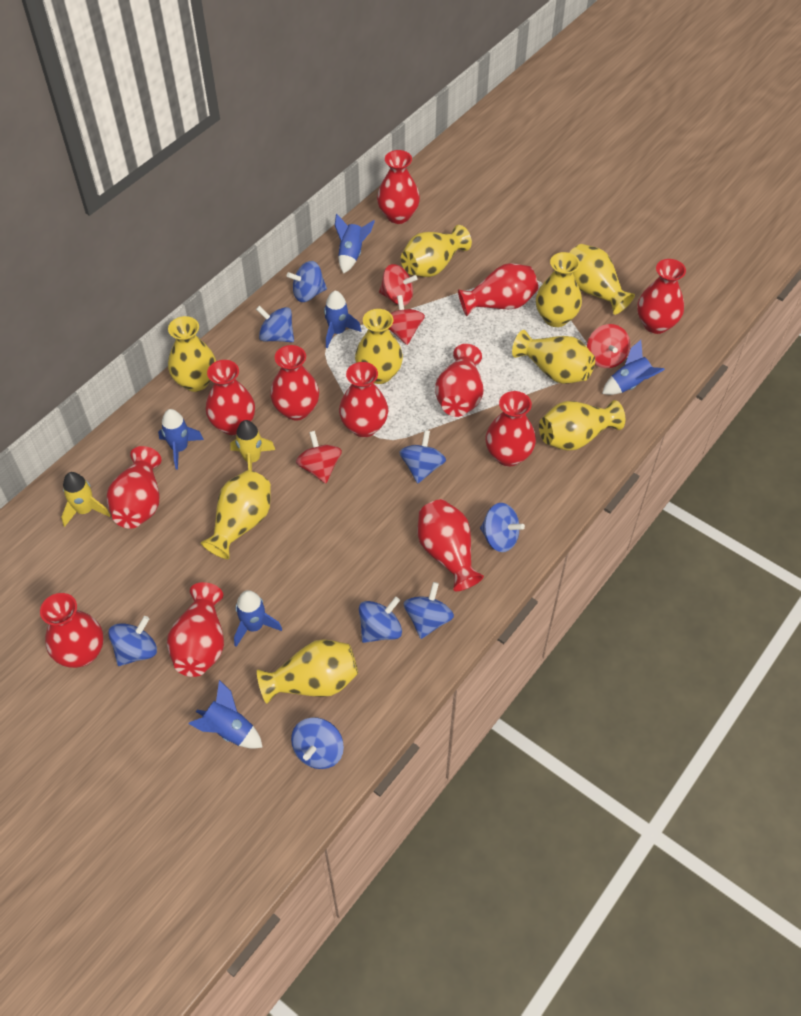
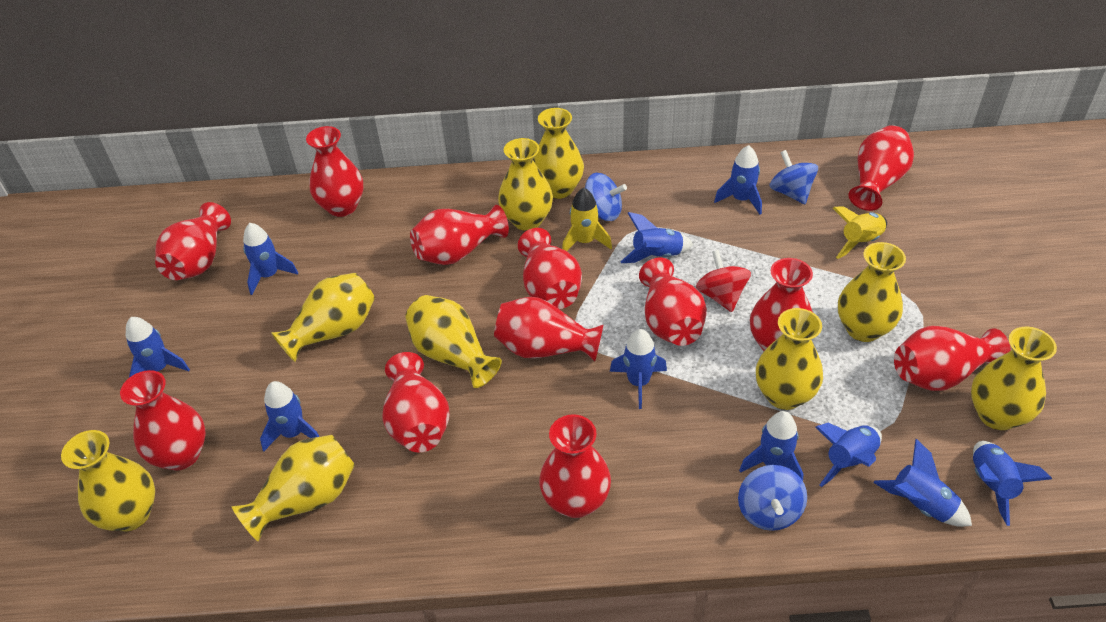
blue rocket: [158,409,204,470] [188,680,263,749] [234,590,282,647] [324,291,361,348] [335,214,375,274] [602,340,665,395] = 6 -> [126,317,190,378] [243,223,298,295] [260,381,320,451] [610,329,667,409] [620,212,693,263] [714,145,762,215] [739,411,803,481] [815,423,882,487] [874,439,972,527] [973,441,1052,526] = 10
blue spinning top: [108,616,157,666] [256,306,294,342] [287,261,327,302] [291,717,344,769] [359,597,402,643] [399,430,446,483] [404,582,454,639] [480,503,525,552] = 8 -> [585,173,627,221] [738,465,807,531] [769,150,818,204] = 3
red spinning top: [296,431,342,483] [379,264,418,305] [389,295,425,345] [587,324,630,368] = 4 -> [696,250,751,312] = 1

